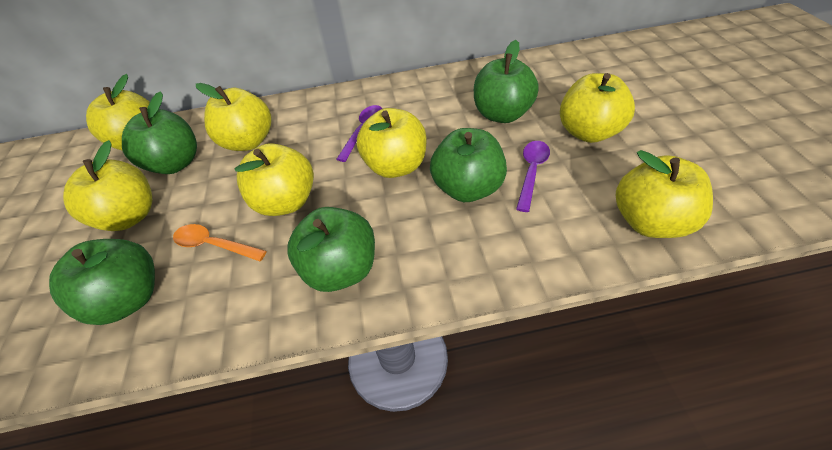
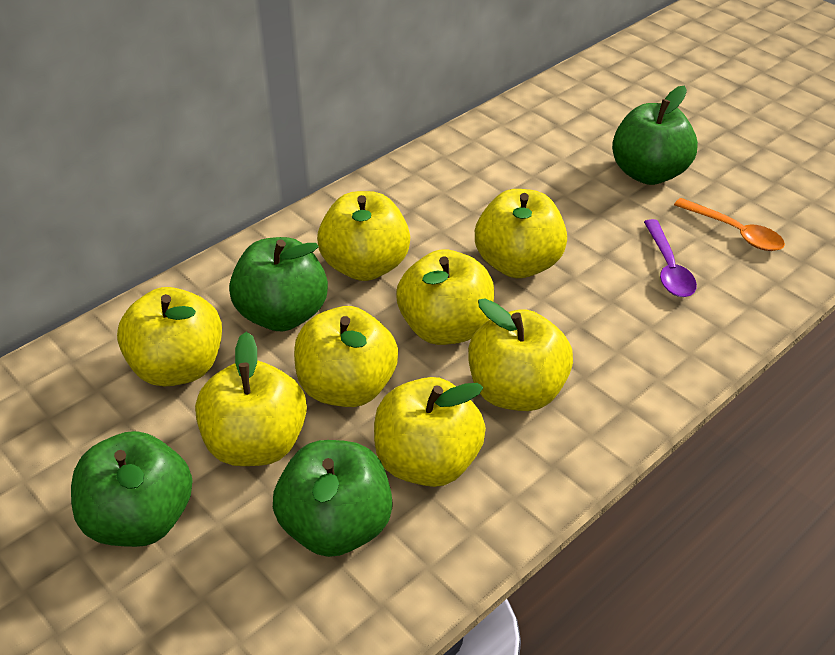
green apple: [49,239,155,325] [122,92,197,174] [287,207,375,292] [430,128,507,202] [474,40,539,123] = 5 -> [71,431,192,547] [229,237,328,331] [273,440,393,557] [612,86,698,185] = 4
purple spoon: [336,105,382,162] [516,141,550,212] = 2 -> [644,219,697,297] = 1
yellow apple: [63,140,152,231] [86,74,150,150] [196,83,272,151] [235,143,314,216] [357,108,426,178] [560,73,635,143] [616,150,713,238] = 7 -> [117,287,222,386] [195,332,307,466] [294,306,398,407] [317,191,410,281] [374,377,486,487] [396,249,494,345] [468,299,573,411] [475,189,567,278] = 8

